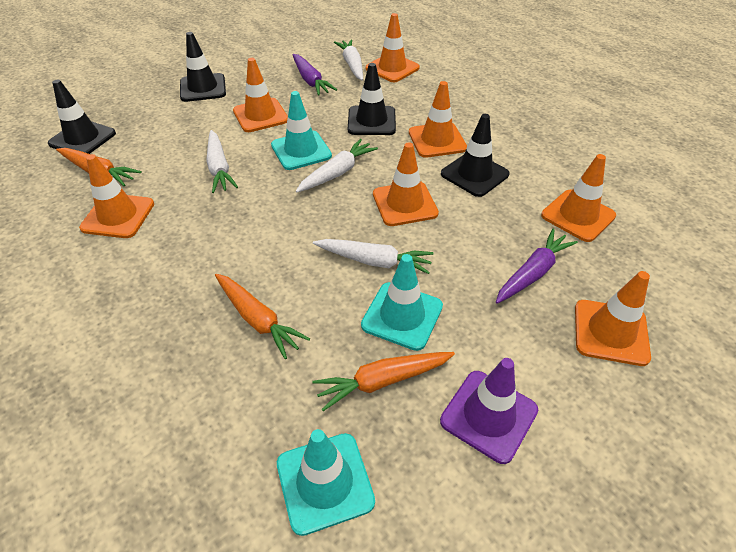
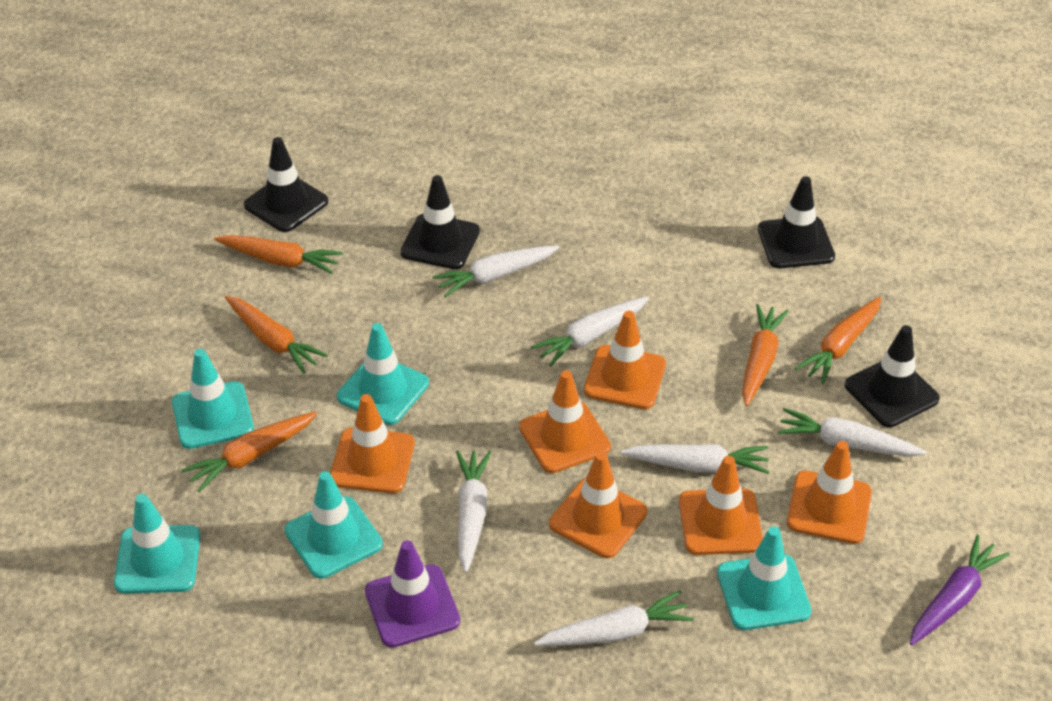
orange carrot: [56,148,142,186] [215,274,310,359] [312,352,455,411] = 3 -> [181,412,317,492] [214,235,342,274] [225,296,328,374] [742,304,789,406] [795,297,881,384] = 5
orange traffic cone: [79,154,154,238] [233,58,288,132] [365,13,420,82] [373,142,439,226] [409,81,467,158] [541,154,616,242] [575,271,651,366] = 7 -> [330,394,415,493] [519,370,611,473] [549,452,647,558] [584,311,666,409] [679,456,763,555] [787,441,872,544] = 6
purple carrot: [293,54,337,96] [496,229,578,304] = 2 -> [910,535,1010,645] = 1
turquoise traffic cone: [271,91,332,170] [277,429,375,536] [361,254,443,351] = 3 -> [114,494,200,594] [172,349,254,449] [285,471,383,579] [337,323,429,425] [717,526,811,630] = 5
white carrot: [206,130,238,193] [296,139,378,192] [313,239,434,274] [334,39,363,81] = 4 -> [432,245,559,297] [456,450,491,573] [531,296,649,367] [534,590,694,646] [621,444,770,474] [777,408,926,457] = 6

